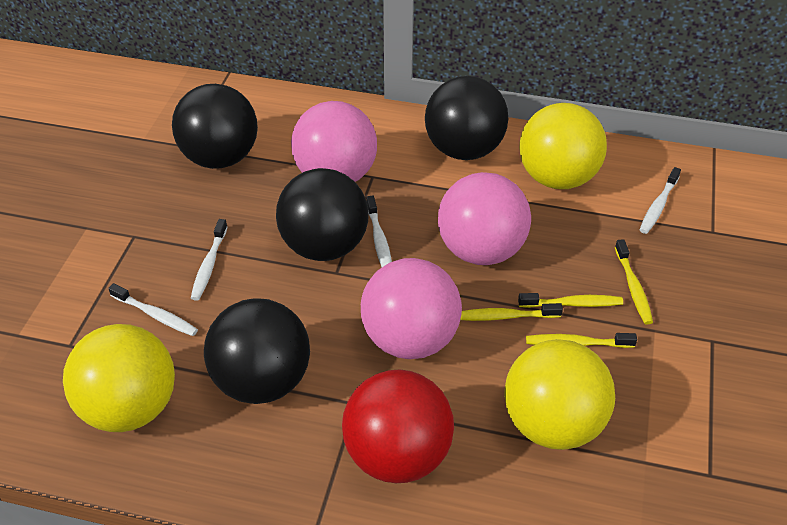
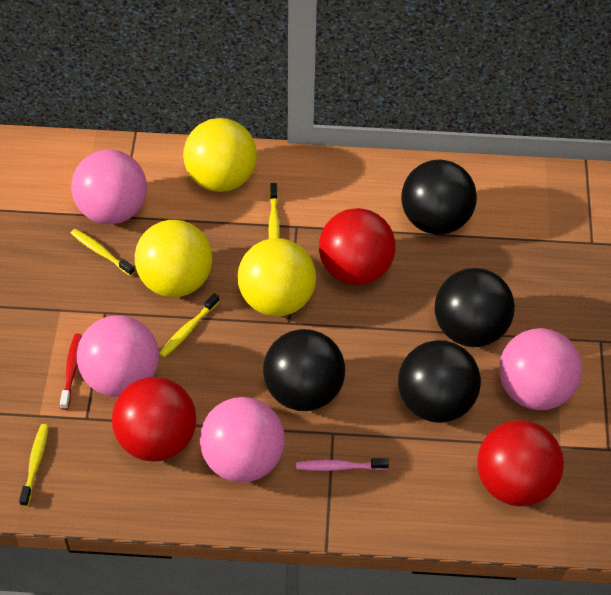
pink ball: [291,101,377,182] [361,258,462,359] [438,172,531,265] = 3 -> [71,149,147,225] [77,315,159,397] [200,397,285,482] [499,328,582,410] = 4
pink toothbrush: none = 0 -> [296,458,389,471] = 1
red ball: [342,370,454,483] = 1 -> [112,377,196,462] [319,208,396,285] [477,420,564,506] = 3
red toothbrush: none = 0 -> [60,334,82,410] = 1
white toothbrush: [108,283,198,336] [191,219,228,301] [366,196,392,267] [640,167,681,234] = 4 -> none = 0

